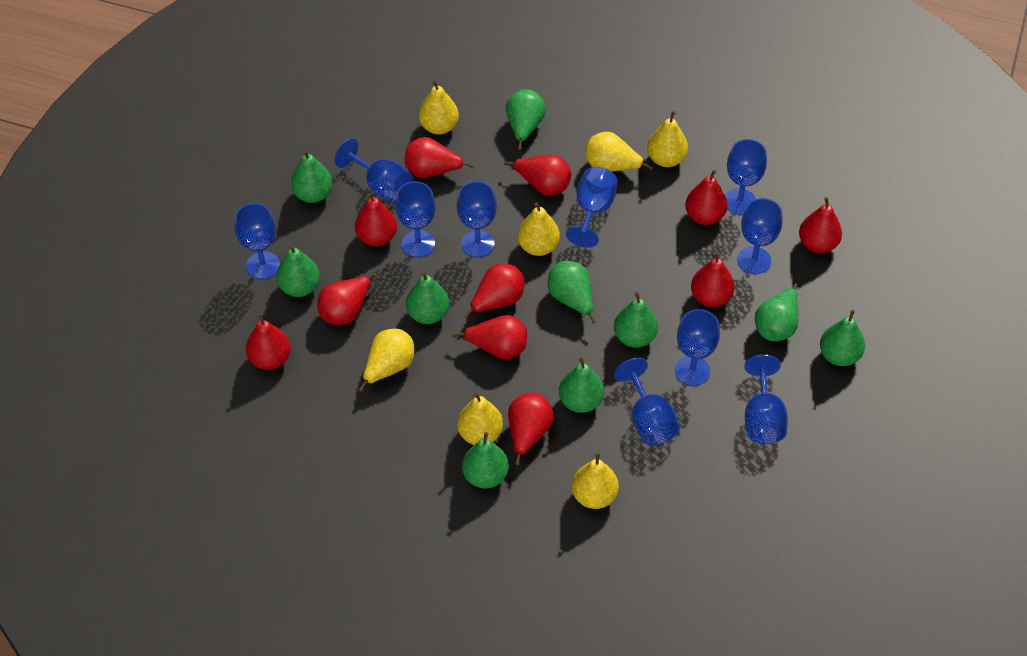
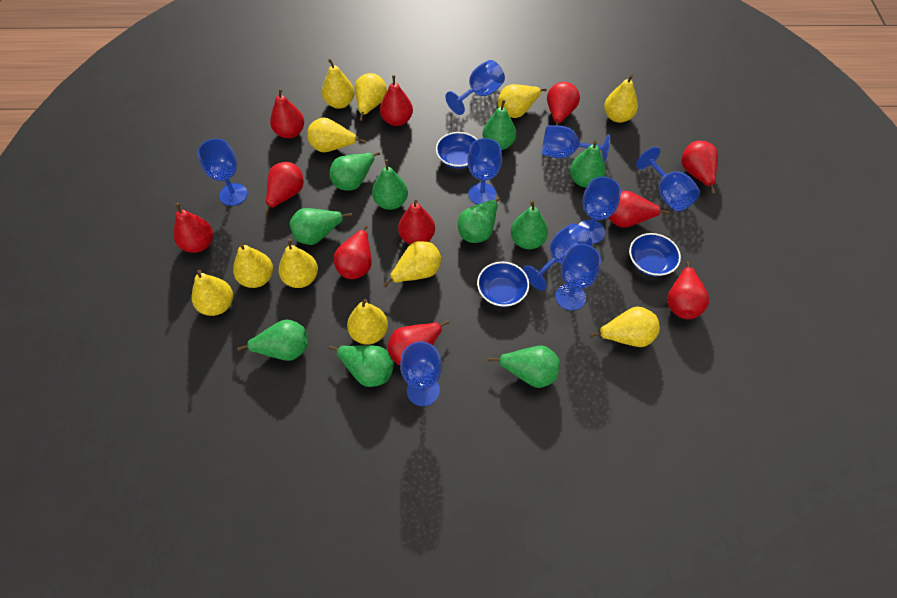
blue bowl: none = 0 -> [436,132,478,169] [477,262,529,307] [629,233,681,277] = 3
blue goblet: [234,203,280,279] [335,138,413,203] [395,181,436,257] [457,181,497,257] [566,167,617,248] [614,358,680,446] [675,309,720,386] [725,139,767,215] [737,198,783,274] [744,355,788,444] = 10 -> [197,139,248,206] [400,341,442,406] [445,60,505,115] [467,138,502,204] [523,223,592,290] [542,125,610,162] [555,244,601,311] [578,177,621,244] [636,147,700,212] = 9
yellow pear: [359,329,414,392] [419,81,459,135] [457,393,503,445] [517,202,560,256] [572,452,619,509] [585,132,653,172] [647,111,688,167] = 7 -> [192,270,233,316] [233,243,273,288] [278,239,318,288] [307,117,366,152] [322,59,355,109] [347,299,388,345] [355,73,387,121] [383,241,441,288] [498,84,547,118] [589,307,660,347] [604,75,638,123] = 11

